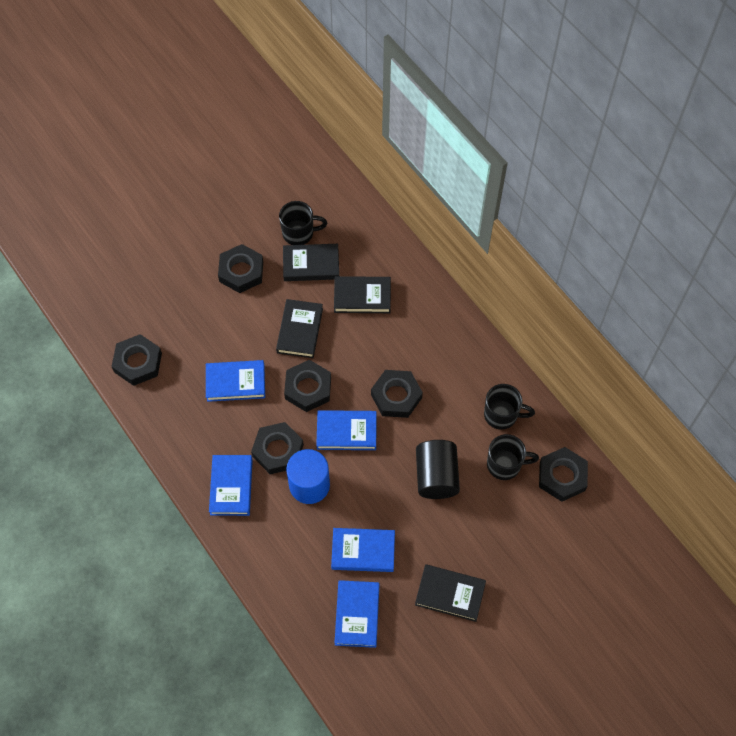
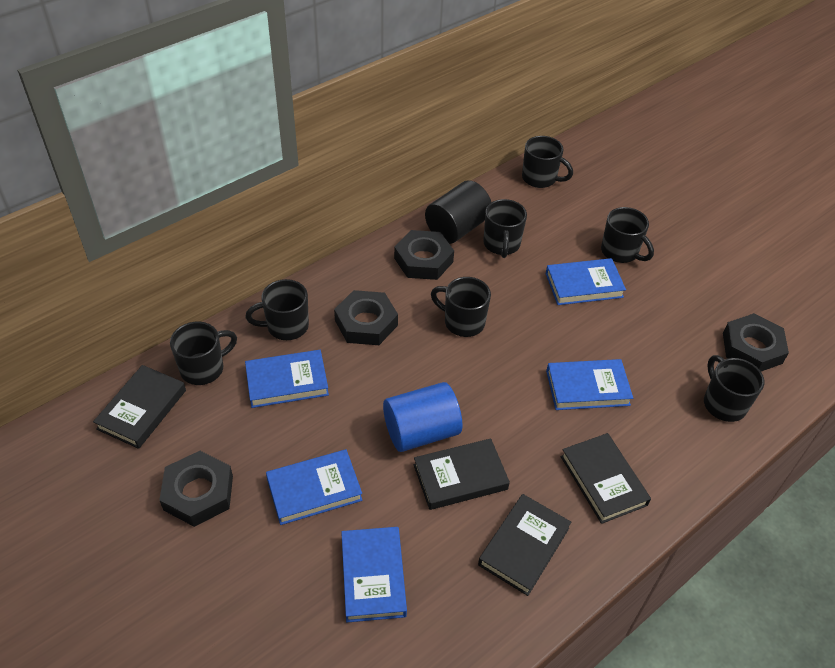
black mug: [279,201,327,245] [484,384,535,430] [487,434,539,480] = 3 -> [170,322,237,385] [245,279,309,340] [431,277,491,337] [483,199,527,258] [522,136,573,188] [601,207,654,263] [704,355,764,422] = 7
black nut: [111,334,162,386] [218,244,263,293] [251,422,304,474] [284,360,331,412] [371,370,423,418] [539,447,588,502] = 6 -> [159,451,233,527] [334,290,398,345] [394,230,454,280] [723,313,789,372] = 4

